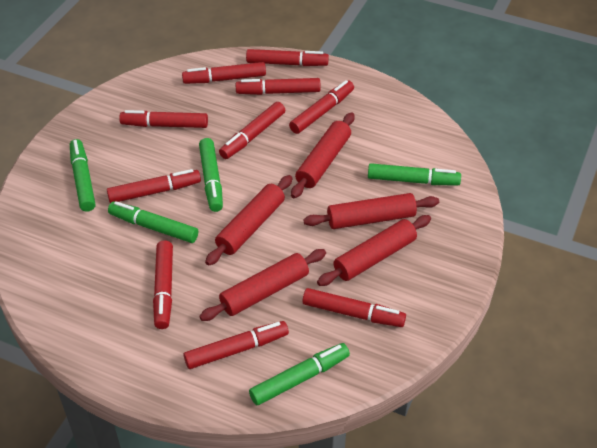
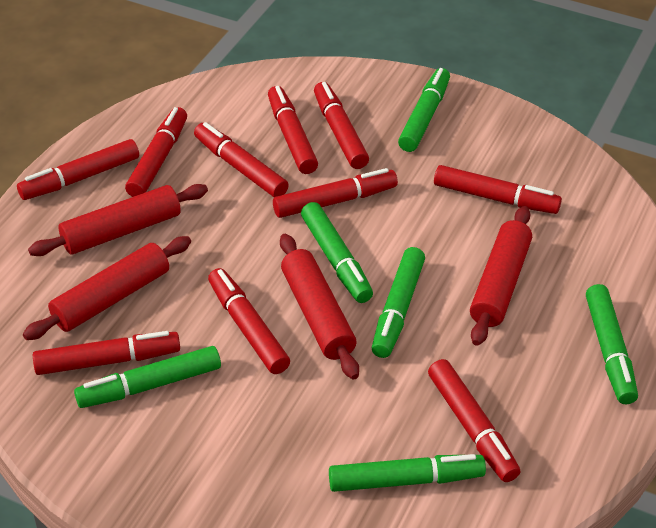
green marker: [70,139,96,212] [108,201,198,243] [199,138,223,212] [249,343,350,405] [368,163,461,185] = 5 -> [74,346,221,408] [301,202,373,303] [329,454,486,492] [372,247,425,358] [398,68,450,152] [586,284,638,404] = 6
red rolling pin: [199,249,326,321] [205,175,293,266] [291,112,355,198] [303,193,439,229] [317,215,431,286] = 5 -> [23,236,191,340] [28,184,208,256] [280,234,359,380] [470,206,532,346] = 4

